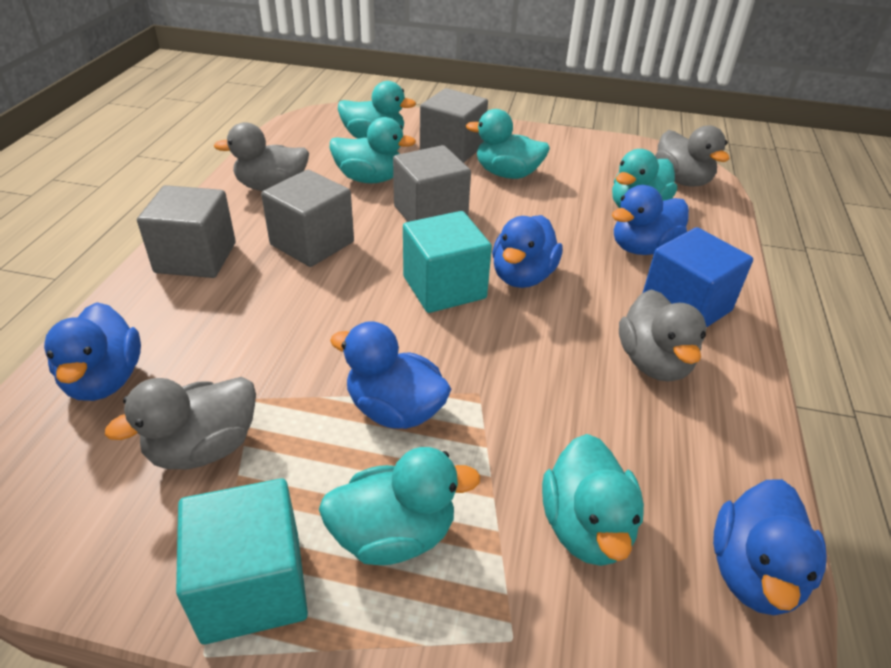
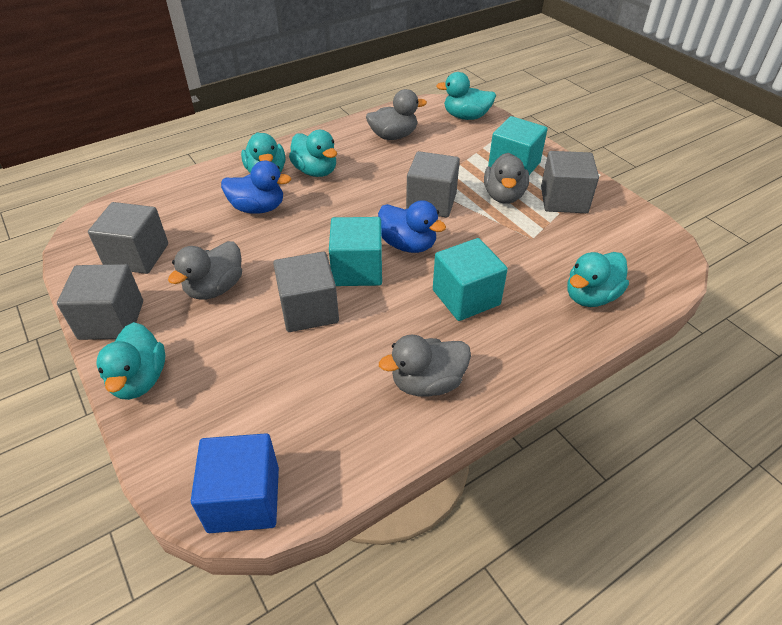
blue duck: [44,302,141,401] [330,321,451,429] [492,215,563,288] [612,185,689,255] [713,479,827,615] = 5 -> [221,161,291,214] [378,200,446,253] = 2
grey cube: [137,185,236,278] [261,170,354,267] [393,145,471,222] [420,88,488,163] = 4 -> [57,264,143,340] [88,202,168,274] [273,252,339,332] [406,151,460,217] [541,151,599,213] = 5
turquoise cube: [176,478,308,644] [403,211,492,313] = 2 -> [329,217,382,286] [433,238,508,321] [488,116,547,175] = 3
turquoise duck: [319,447,481,565] [330,117,416,183] [338,81,416,139] [466,109,550,179] [542,434,644,566] [612,149,677,208] = 6 -> [96,322,165,400] [241,132,285,173] [289,130,337,177] [436,72,496,120] [567,252,629,307] = 5

